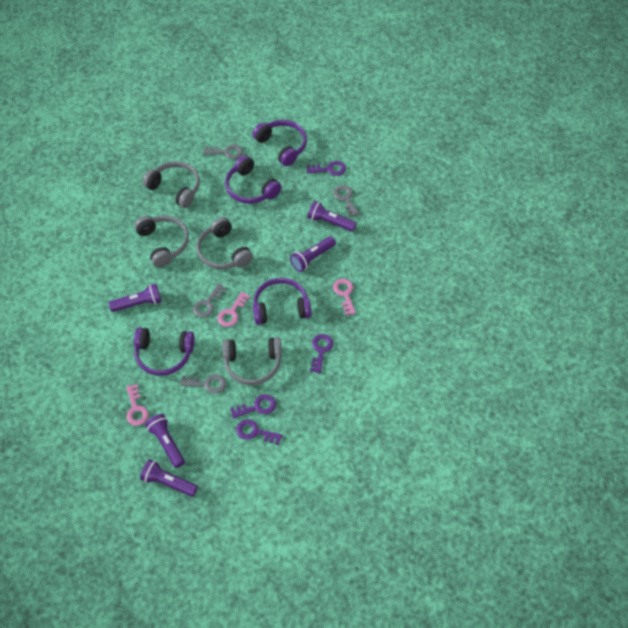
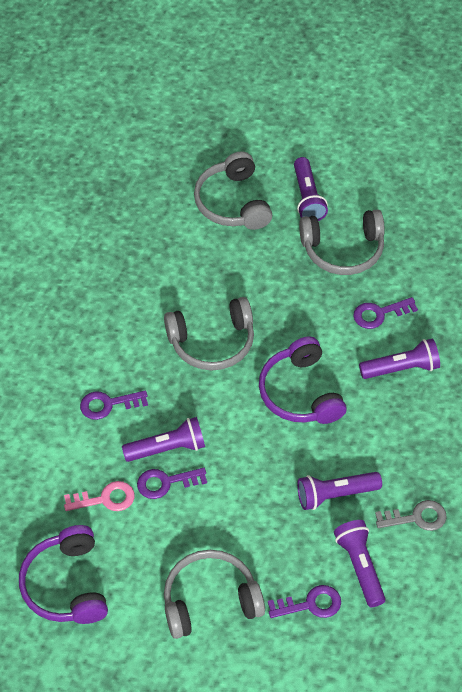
grey key: [180,374,226,394] [193,283,227,318] [204,144,243,159] [333,185,359,217] = 4 -> [375,500,447,531] = 1
pink key: [126,384,149,426] [217,292,250,327] [333,279,356,315] = 3 -> [64,481,135,511] = 1
purple headphones: [134,327,195,376] [225,155,281,204] [253,120,307,166] [253,278,311,325] = 4 -> [19,525,108,624] [259,337,347,424] = 2

